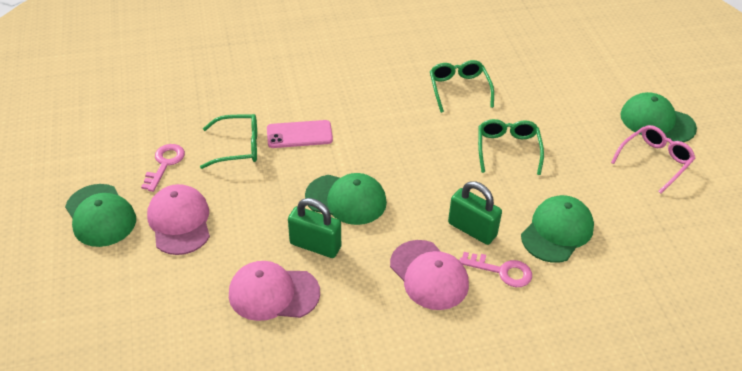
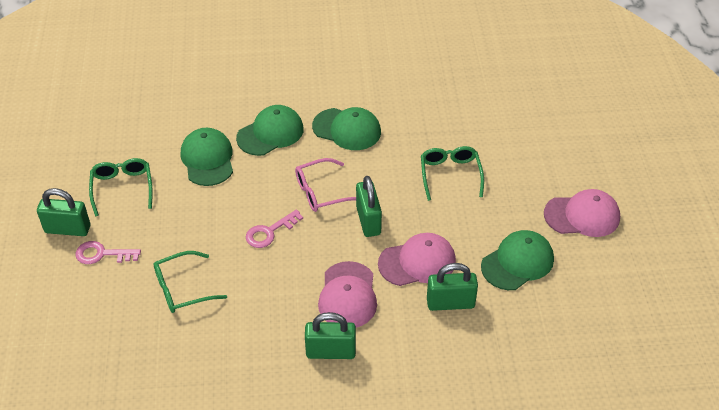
green padlock: [288,198,341,258] [448,181,502,245] = 2 -> [37,188,90,236] [305,312,356,359] [356,176,382,237] [427,263,478,311] = 4
pink phone: [267,120,333,148] = 1 -> none = 0

